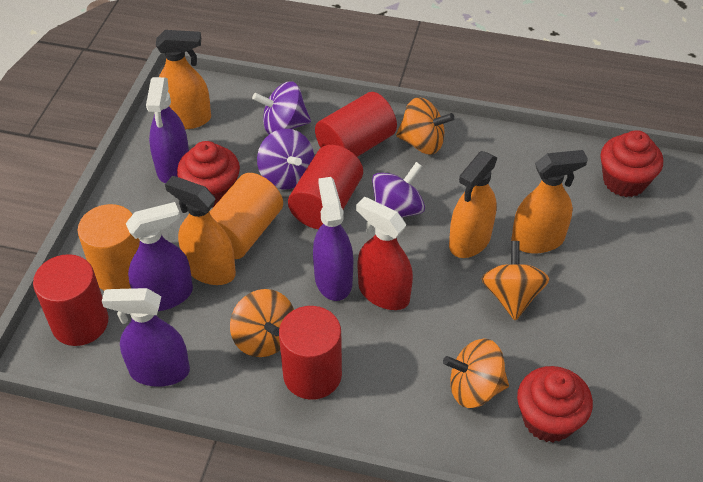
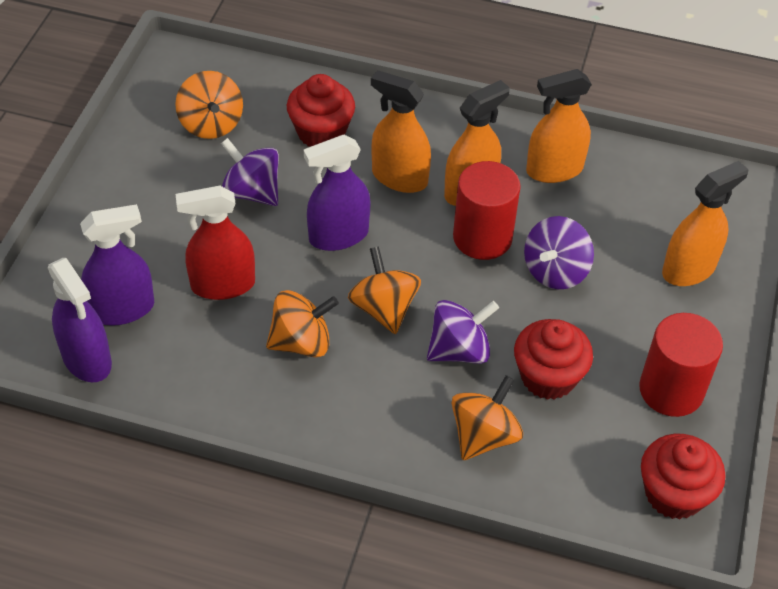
orange cylinder: [78,204,140,290] [210,173,283,259] = 2 -> none = 0
purple spray bottle: [102,288,190,387] [126,202,193,311] [146,77,189,183] [313,177,353,301] = 4 -> [48,258,112,382] [80,204,154,326] [303,135,371,251] = 3
red cylinder: [33,254,108,346] [279,306,342,400] [288,145,363,229] [315,92,397,157] = 4 -> [453,161,521,260] [639,313,723,417] = 2

